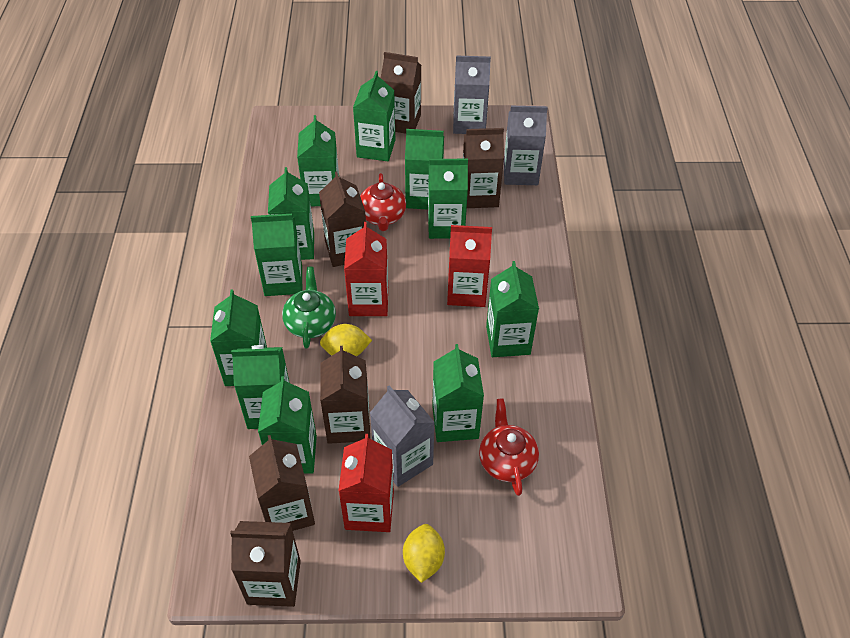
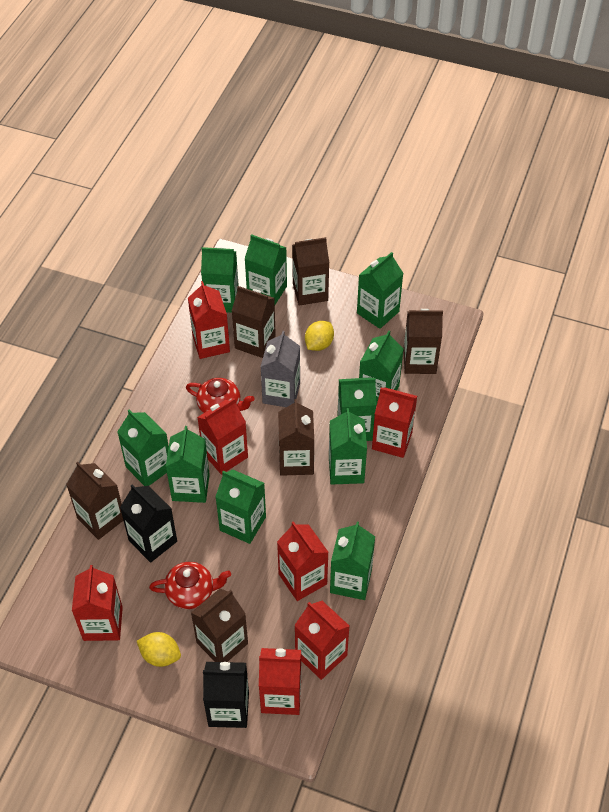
black carton: none = 0 -> [120,484,177,563] [203,662,249,728] = 2
green carton: [210,290,267,386] [231,345,290,429] [251,214,302,296] [258,376,317,474] [268,167,314,260] [297,115,339,206] [353,71,395,161] [405,129,444,210] [428,159,468,239] [432,344,484,442] [486,261,539,357] = 11 -> [117,409,169,486] [166,426,210,503] [201,247,239,313] [215,469,266,544] [245,234,287,305] [329,408,367,485] [330,522,375,600] [337,377,376,441] [357,252,404,329] [359,331,404,406] = 10
green teapot: [282,267,336,349] = 1 -> none = 0
grey carton: [370,385,435,487] [453,55,491,134] [504,106,548,185] = 3 -> [261,331,300,407] = 1
red carton: [338,434,394,532] [344,222,388,316] [447,225,492,307] = 3 -> [72,565,123,641] [188,281,230,359] [197,398,248,475] [259,648,301,715] [277,521,329,601] [294,601,349,680] [372,387,417,458] = 7

